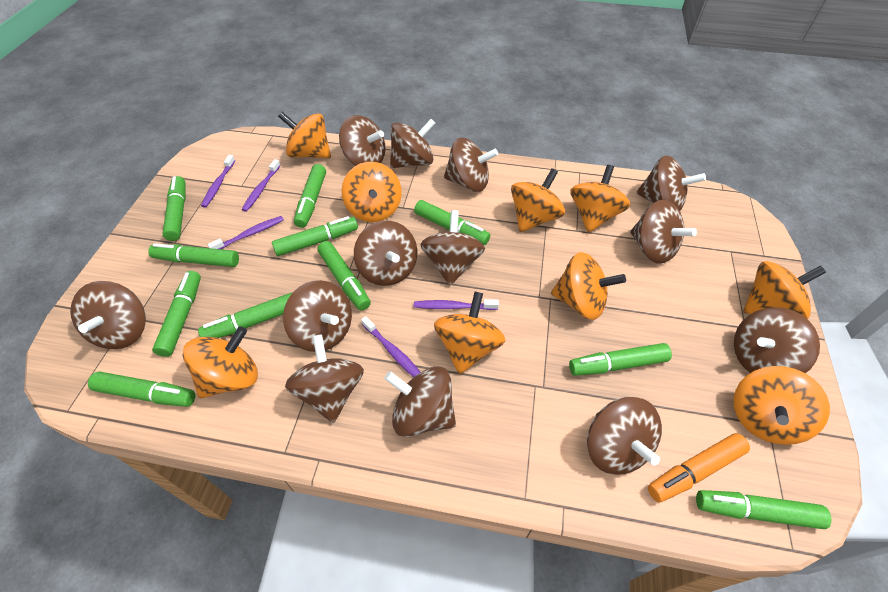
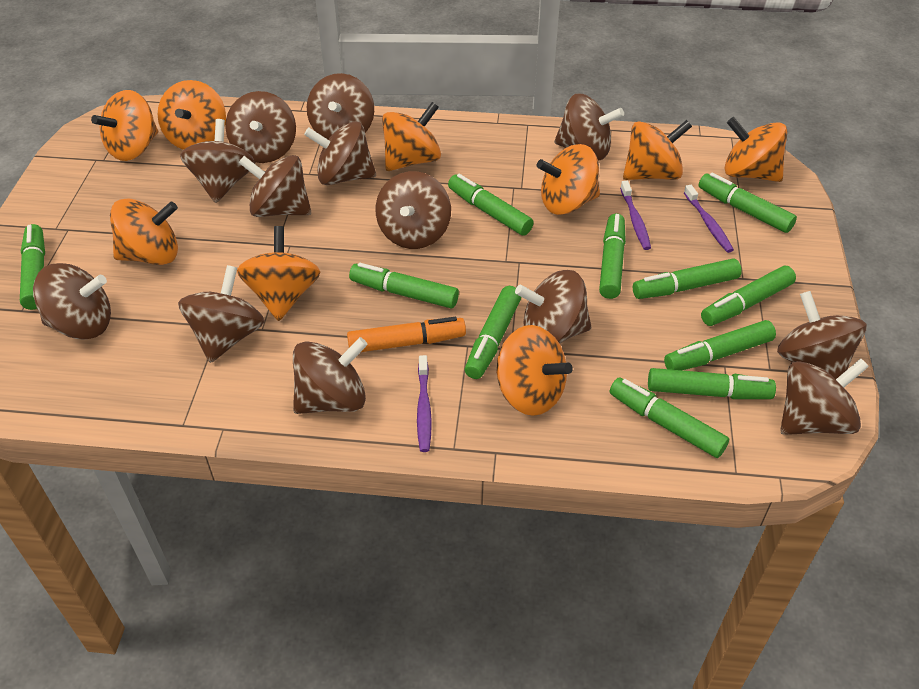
purple toothbrush: [201,155,235,208] [208,216,284,249] [242,159,281,212] [361,316,421,377] [414,299,499,310] = 5 -> [417,355,432,452] [620,181,651,250] [684,185,734,253] = 3

